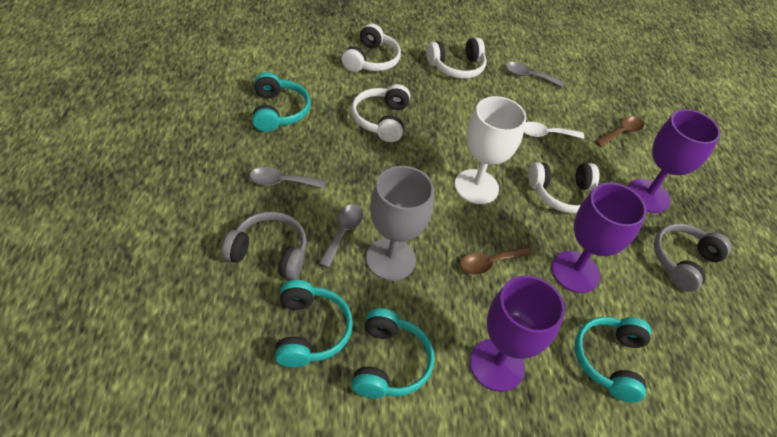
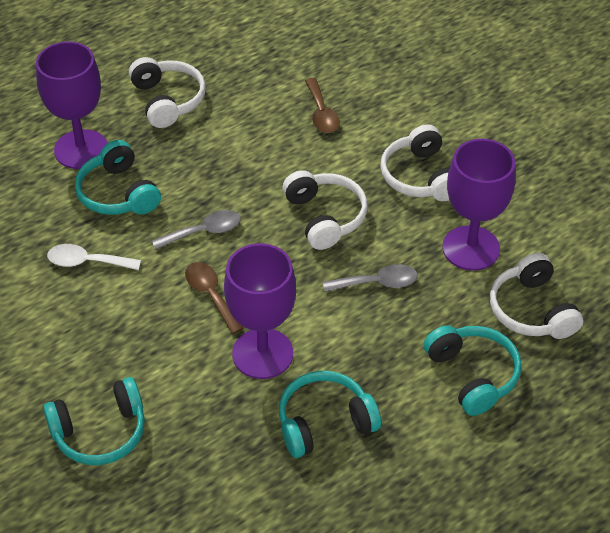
grey goblet: [366,166,434,281] = 1 -> none = 0
grey headphones: [222,212,307,280] [654,223,731,292] = 2 -> none = 0
grey spoon: [249,167,326,188] [319,204,363,268] [505,62,564,87] = 3 -> [152,210,241,250] [323,264,418,292] = 2
white goblet: [455,96,527,204] = 1 -> none = 0

